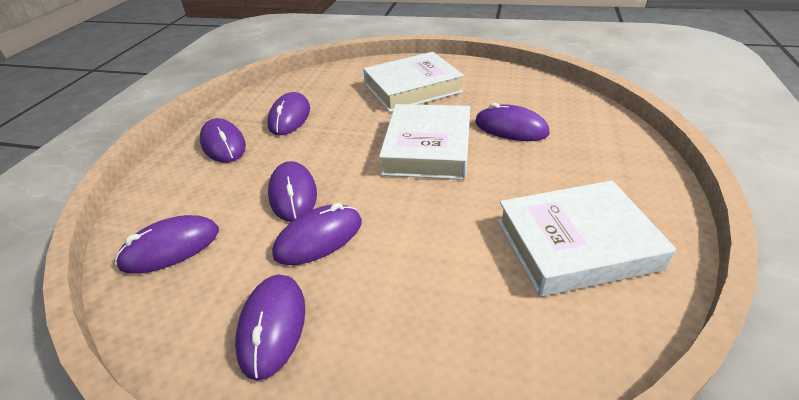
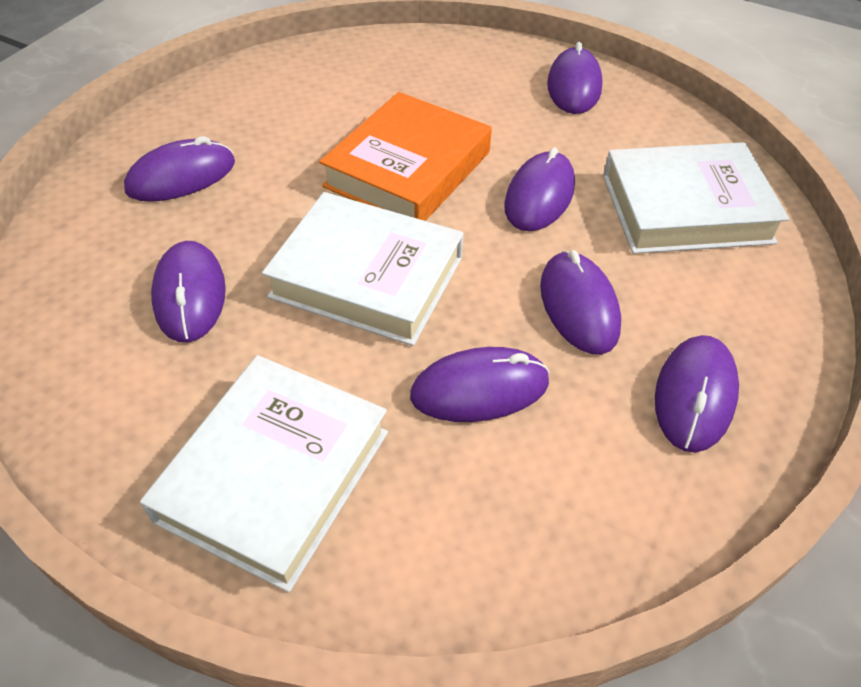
orange book: none = 0 -> [319,92,492,221] = 1

